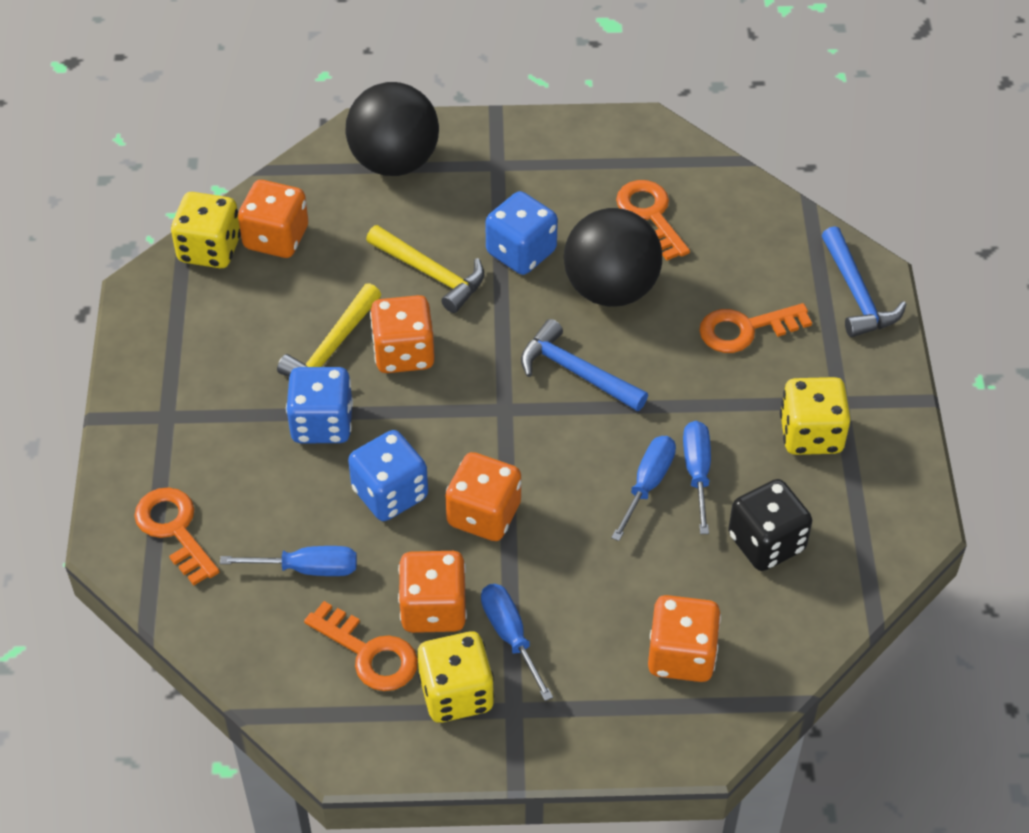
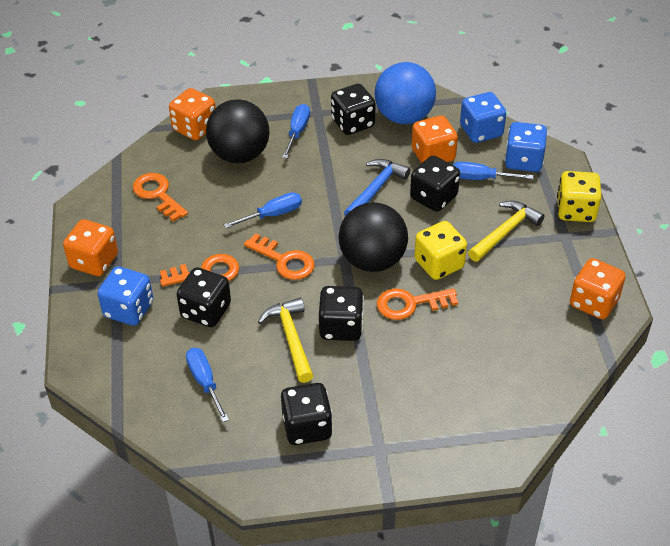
black dice: [728,479,812,571] = 1 -> [176,267,231,327] [281,383,333,445] [319,286,364,341] [331,84,376,135] [410,156,460,212] = 5
blue ball: none = 0 -> [375,62,436,124] = 1
blue hammer: [521,319,648,411] [822,226,906,337] = 2 -> [344,159,411,216] = 1
orange dice: [238,180,308,258] [370,295,435,373] [398,551,467,633] [445,452,521,541] [648,595,721,682] = 5 -> [63,219,118,276] [169,88,216,140] [412,115,458,163] [570,258,626,319] = 4
yellow dice: [171,192,241,268] [417,631,494,723] [780,377,851,455] = 3 -> [414,221,467,280] [557,171,601,222] = 2

